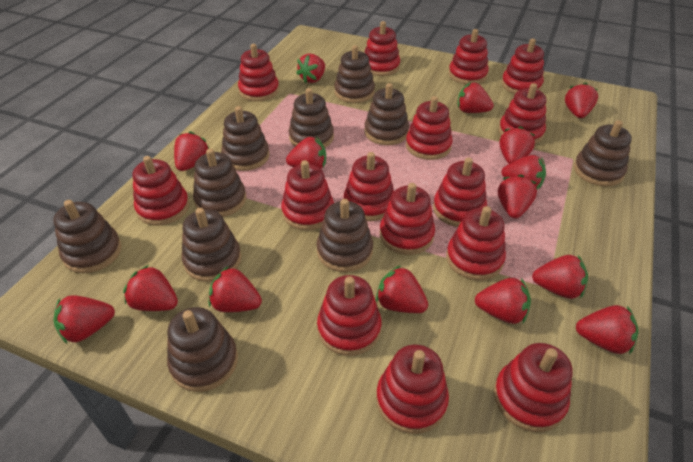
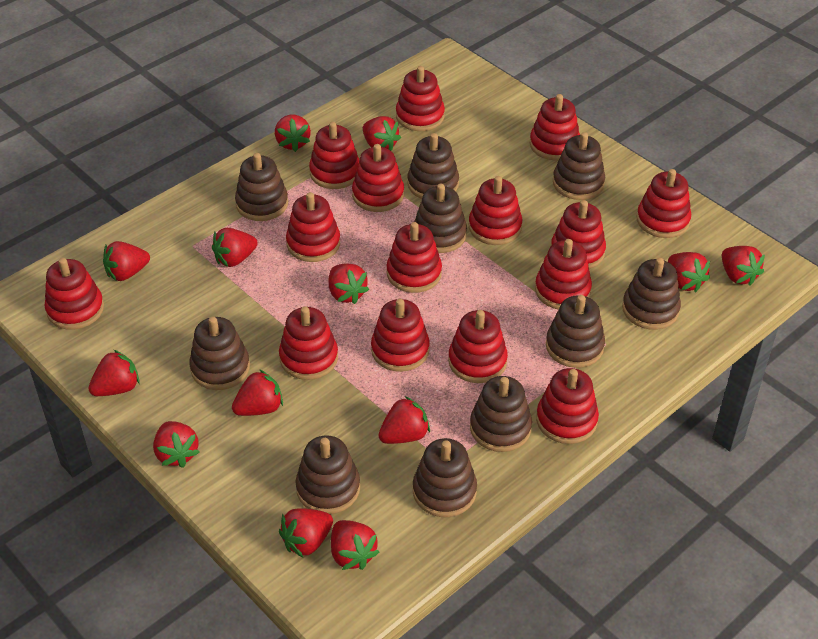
red strawberry: [53,295,115,344] [123,265,178,311] [174,131,210,171] [208,266,262,312] [286,137,326,169] [296,53,325,83] [376,265,428,313] [458,83,494,113] [475,278,531,324] [498,175,537,219] [500,126,535,164] [502,155,546,189] [532,255,588,299] [565,82,598,118] [576,305,639,354] = 15 -> [88,350,140,396] [103,241,150,281] [153,421,199,468] [212,228,258,267] [232,369,283,416] [275,115,311,152] [279,508,333,557] [329,264,369,304] [331,520,379,570] [363,116,401,151] [378,396,430,444] [668,252,710,292] [722,246,765,286] = 13

